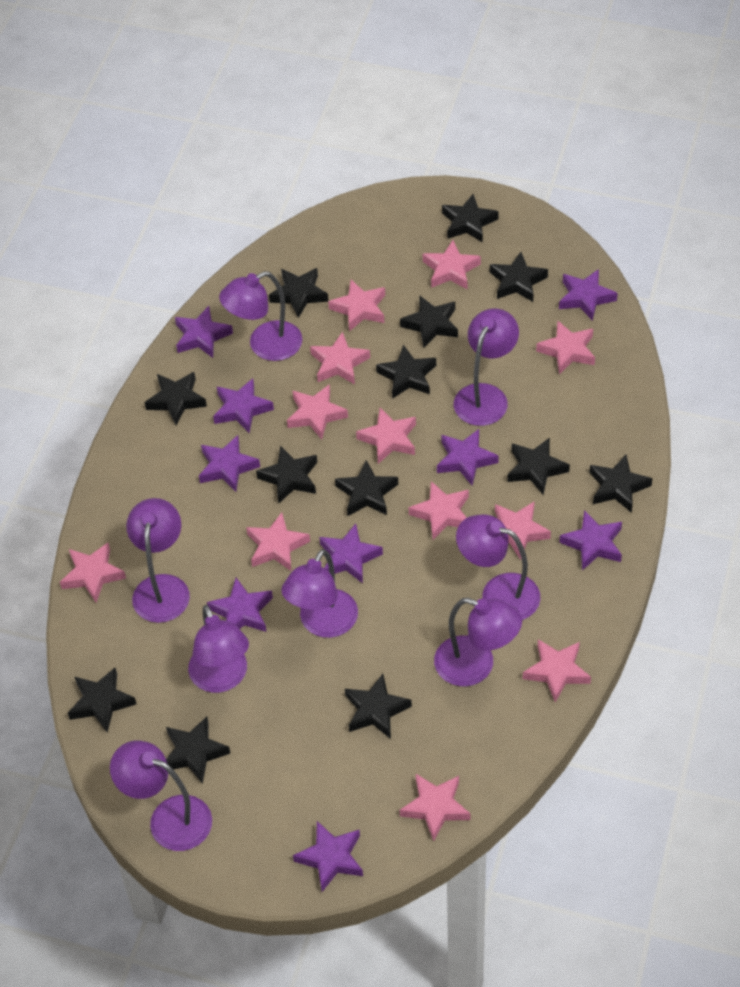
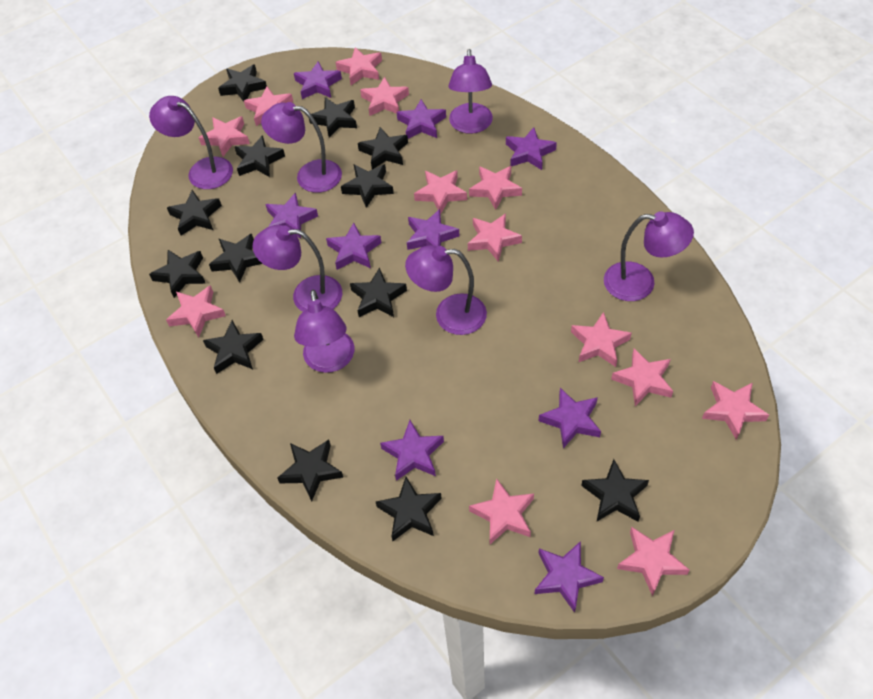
pink star: [60,543,126,602] [246,512,310,571] [287,384,348,440] [310,332,370,385] [328,280,385,332] [356,408,416,464] [400,774,471,841] [409,481,469,540] [423,240,481,289] [495,502,551,560] [523,639,591,702] [536,320,595,374] = 12 -> [166,285,226,338] [199,116,250,157] [244,86,293,126] [335,47,382,85] [360,77,409,116] [414,170,467,215] [468,213,522,262] [469,166,522,210] [469,478,534,544] [571,312,632,367] [611,349,673,406] [617,527,689,596] [702,381,769,440] = 13
purple lamp: [110,741,212,851] [126,498,190,623] [188,605,249,693] [219,271,302,361] [281,549,358,638] [434,598,522,686] [454,309,519,426] [456,515,540,620] = 8 -> [149,96,233,189] [253,225,342,312] [261,102,342,193] [294,290,354,373] [405,245,487,335] [448,49,493,134] [604,211,694,301] = 7

